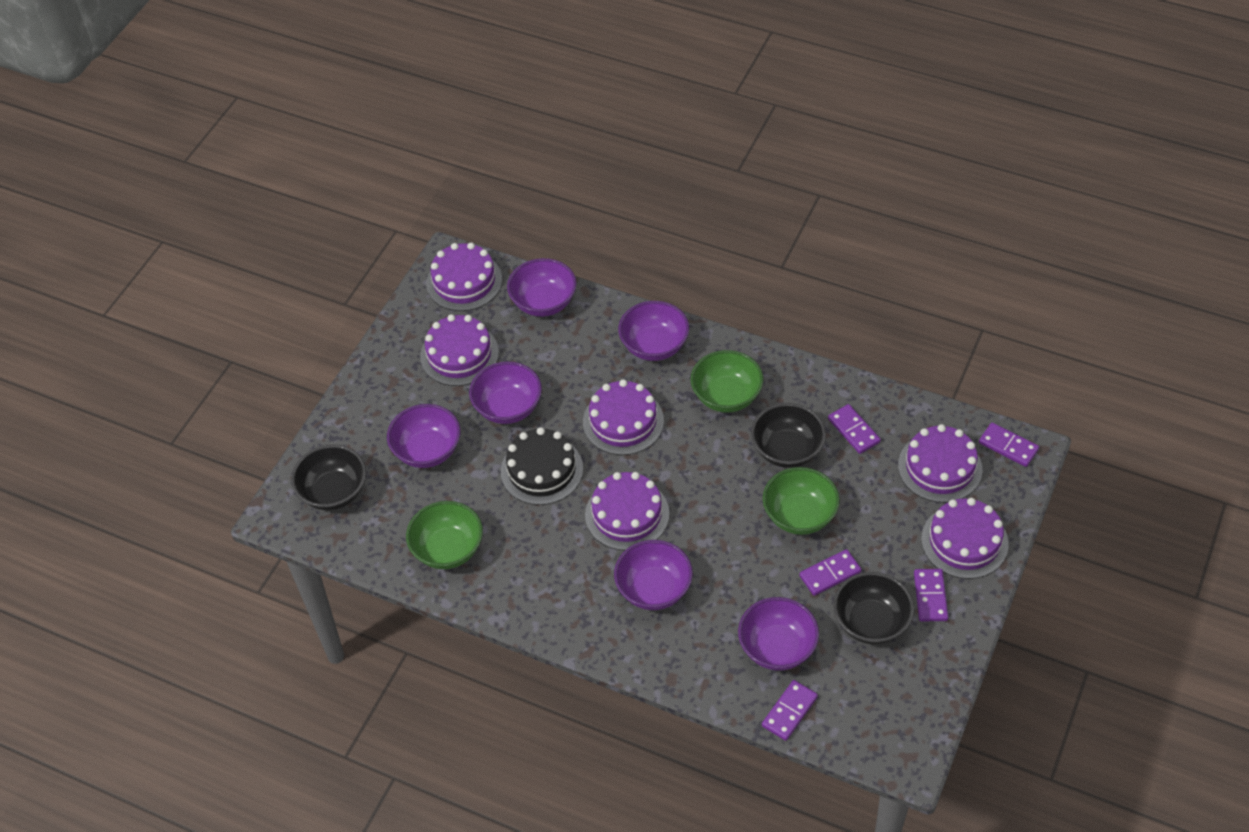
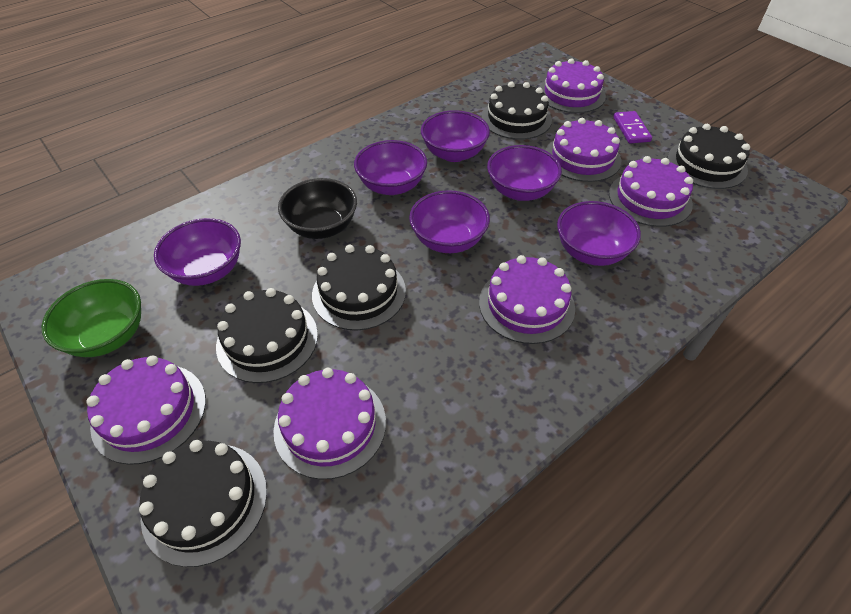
black bowl: [291,445,366,510] [751,403,826,468] [833,572,914,644] = 3 -> [278,178,357,239] = 1
black cake: [501,427,583,505] = 1 -> [139,440,267,567] [216,288,318,383] [312,245,406,330] [482,82,552,139] [667,124,750,189] = 5
green bowl: [406,501,483,569] [691,350,763,413] [763,467,840,535] = 3 -> [41,279,141,357] = 1
purple domino: [762,680,818,741] [799,549,862,596] [828,404,881,454] [914,569,948,621] [979,423,1039,467] = 5 -> [613,111,652,143] = 1

